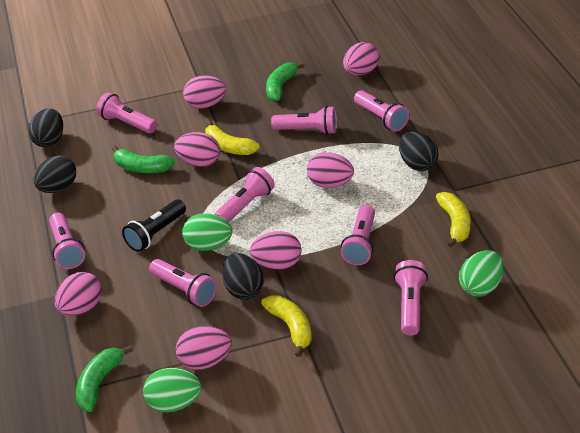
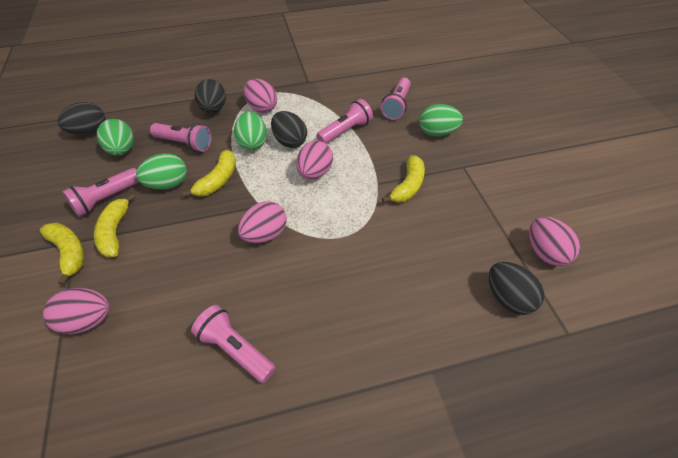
black flashlight: [122,199,186,252] = 1 -> none = 0
green banana: [76,345,133,412] [112,146,175,173] [266,62,305,101] = 3 -> none = 0
green egg: [143,368,201,412] [182,213,232,251] [459,250,503,297] = 3 -> [97,119,134,156] [136,153,187,189] [234,112,267,151] [419,104,463,137] = 4
pink egg: [55,272,102,316] [174,132,220,167] [176,326,232,370] [183,76,226,109] [249,231,301,270] [307,152,354,188] [343,42,379,75] = 7 -> [43,288,110,334] [238,201,287,243] [243,79,277,113] [296,141,333,180] [529,217,580,266] = 5
pink flashlight: [49,213,85,269] [96,92,157,133] [149,259,217,307] [215,167,275,222] [271,106,337,135] [341,205,375,265] [354,90,409,132] [394,260,428,336] = 8 -> [62,168,139,217] [150,123,211,152] [191,305,276,383] [316,99,373,144] [381,78,411,120] = 5
yellow banana: [205,120,260,155] [261,295,312,357] [436,192,471,248] = 3 -> [40,223,84,285] [94,193,136,257] [182,150,236,197] [382,155,425,203] = 4

